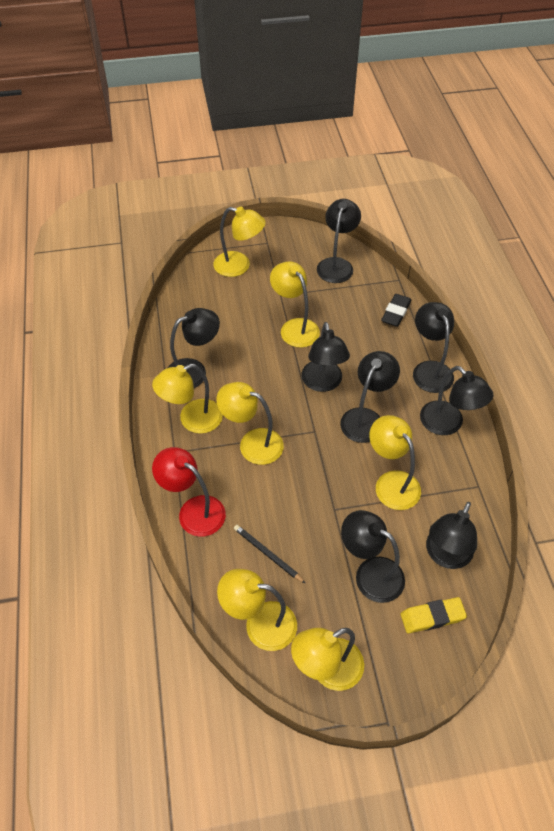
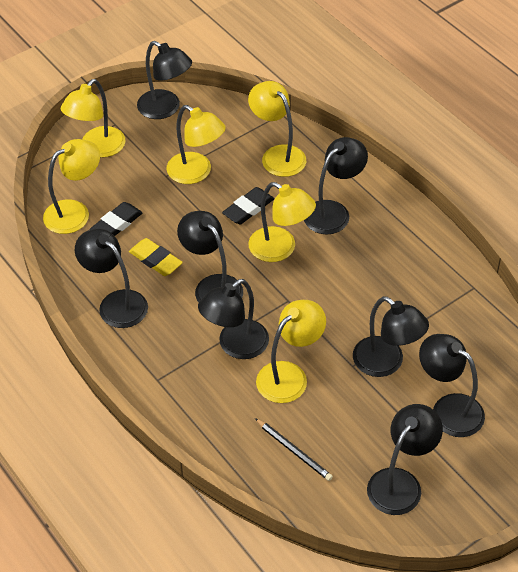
black eraser: [381,294,411,327] = 1 -> [89,202,143,236] [222,187,274,224] = 2
red lamp: [152,447,226,537] = 1 -> none = 0
yellow lamp: [152,364,223,434] [213,207,266,277] [216,382,284,465] [217,569,297,651] [270,261,320,348] [291,628,364,691] [369,415,421,510] = 7 -> [43,139,100,234] [61,79,125,158] [166,105,226,184] [248,81,306,177] [248,182,316,262] [256,300,326,403] = 6

